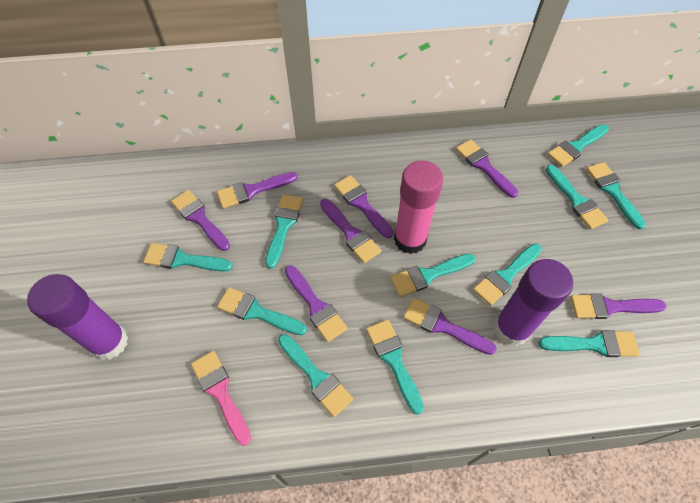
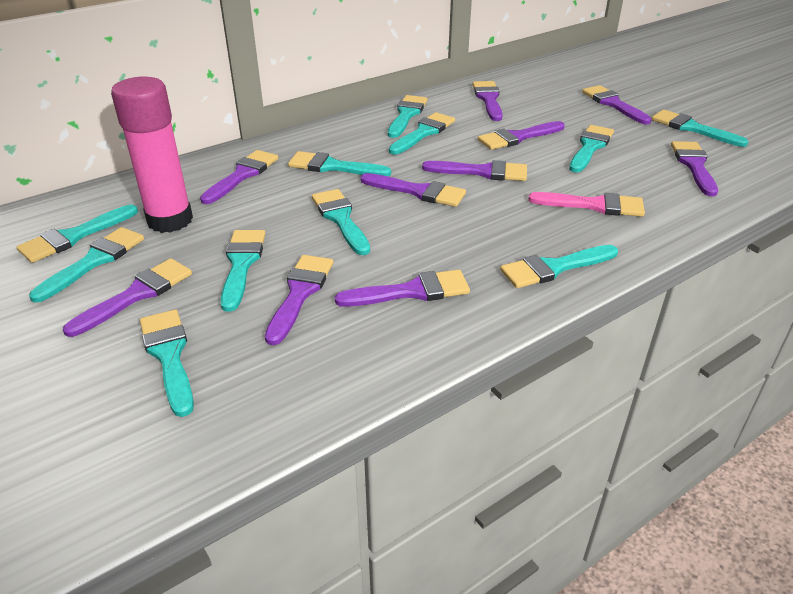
purple brush: [171,190,230,251] [217,172,298,209] [285,265,348,342] [320,199,382,263] [334,175,394,238] [403,298,497,355] [456,139,518,198] [570,293,667,319] = 8 -> [63,258,192,337] [200,150,278,204] [265,255,333,345] [335,270,470,307] [360,173,466,207] [422,160,527,181] [472,81,503,121] [478,121,565,150] [582,85,652,124] [671,141,718,196] = 10
purple glue stick: [27,274,128,360] [494,259,573,346] = 2 -> none = 0

